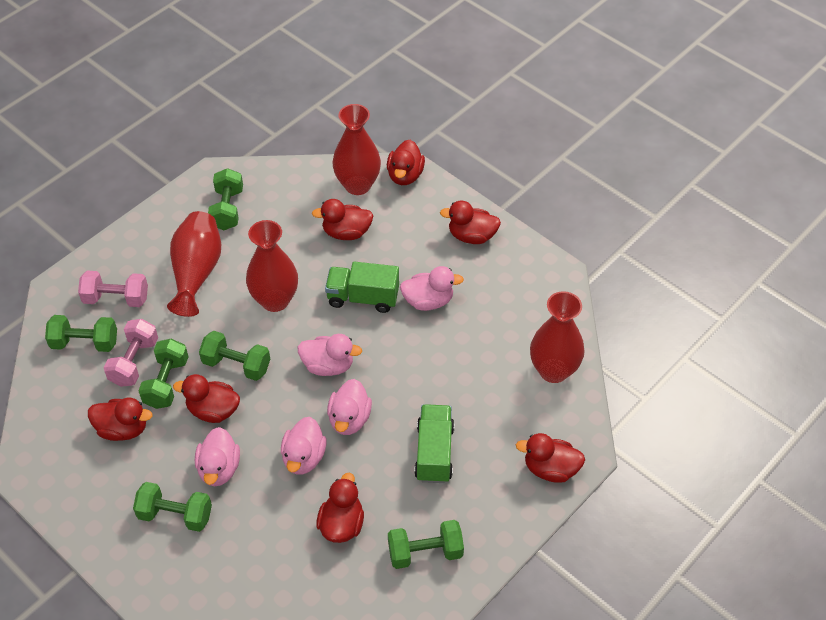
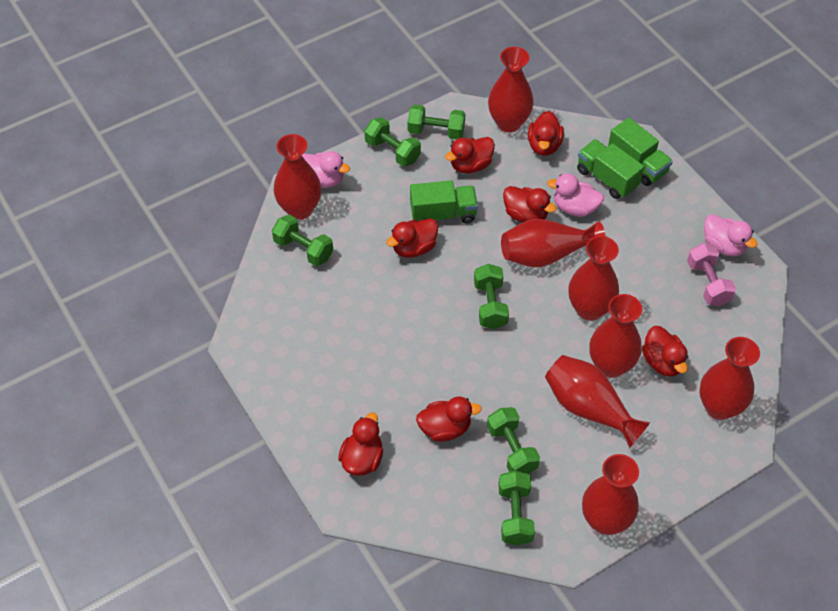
green truck: [325,262,399,313] [414,404,455,483] = 2 -> [410,180,478,224] [577,139,644,199] [608,118,673,186] = 3
pink duck: [195,427,240,486] [281,417,327,475] [298,334,362,376] [327,379,372,435] [400,266,464,311] = 5 -> [302,151,350,188] [547,173,604,217] [704,214,758,257] = 3
pink dumbbell: [78,270,148,307] [103,319,158,387] = 2 -> [687,243,736,306] = 1
red vase: [167,211,221,317] [246,220,298,312] [332,104,381,195] [530,291,585,383] = 4 -> [274,134,321,220] [488,47,534,132] [501,219,605,267] [545,355,650,448] [568,236,619,321] [582,454,639,535] [589,294,642,378] [699,337,760,420] = 8

